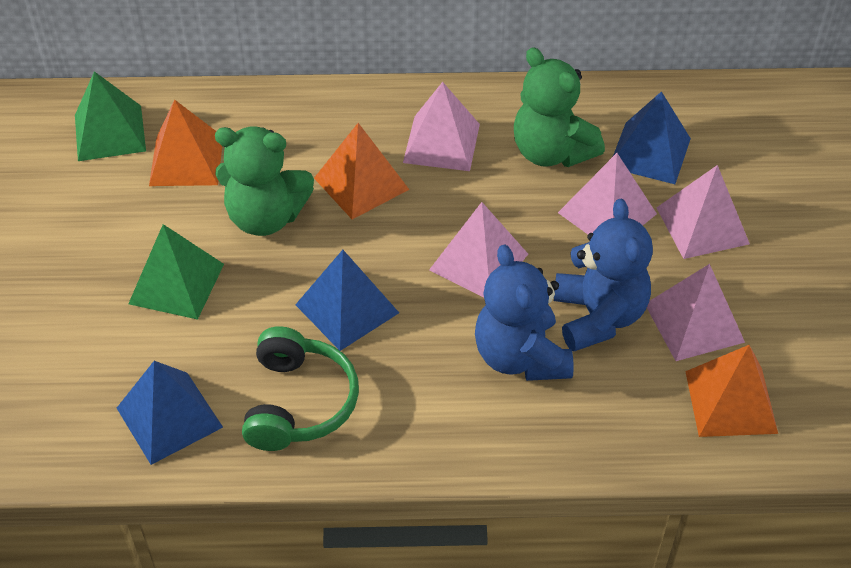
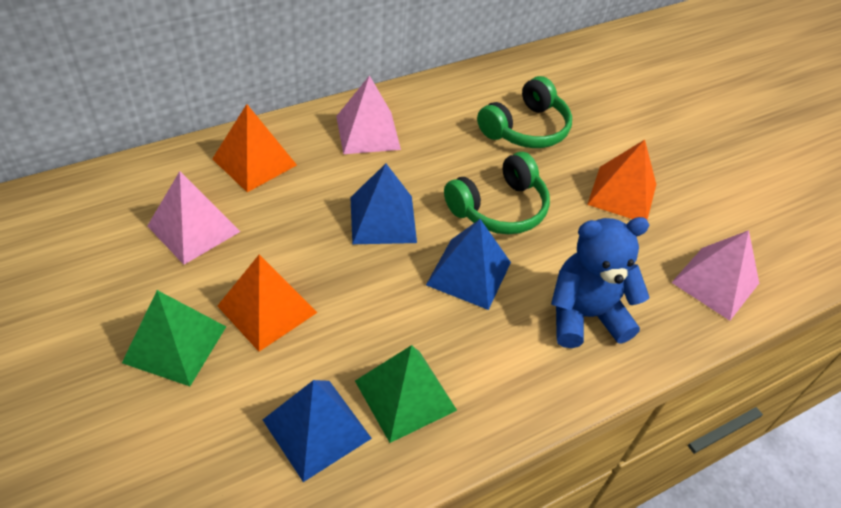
blue teddy bear: [475,244,574,381] [554,199,653,352] = 2 -> [551,217,650,348] = 1
green headphones: [242,326,359,451] = 1 -> [444,152,550,234] [477,76,572,148] = 2
green teddy bear: [215,127,314,236] [514,47,605,167] = 2 -> none = 0
pink pyramid: [403,82,480,171] [429,202,528,298] [558,153,657,234] [647,264,745,361] [656,165,750,259] = 5 -> [147,171,240,265] [336,75,401,154] [671,230,759,321] = 3

